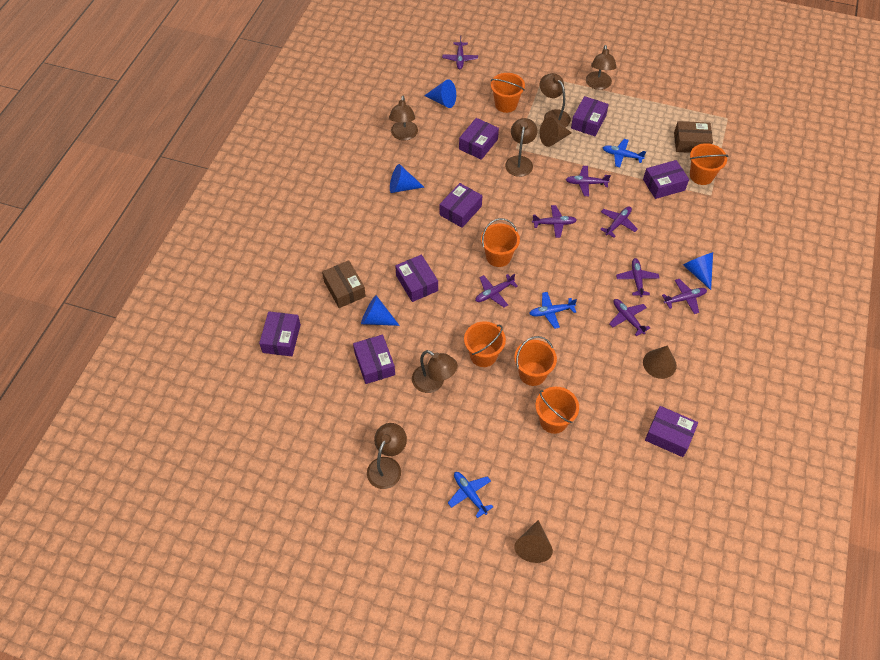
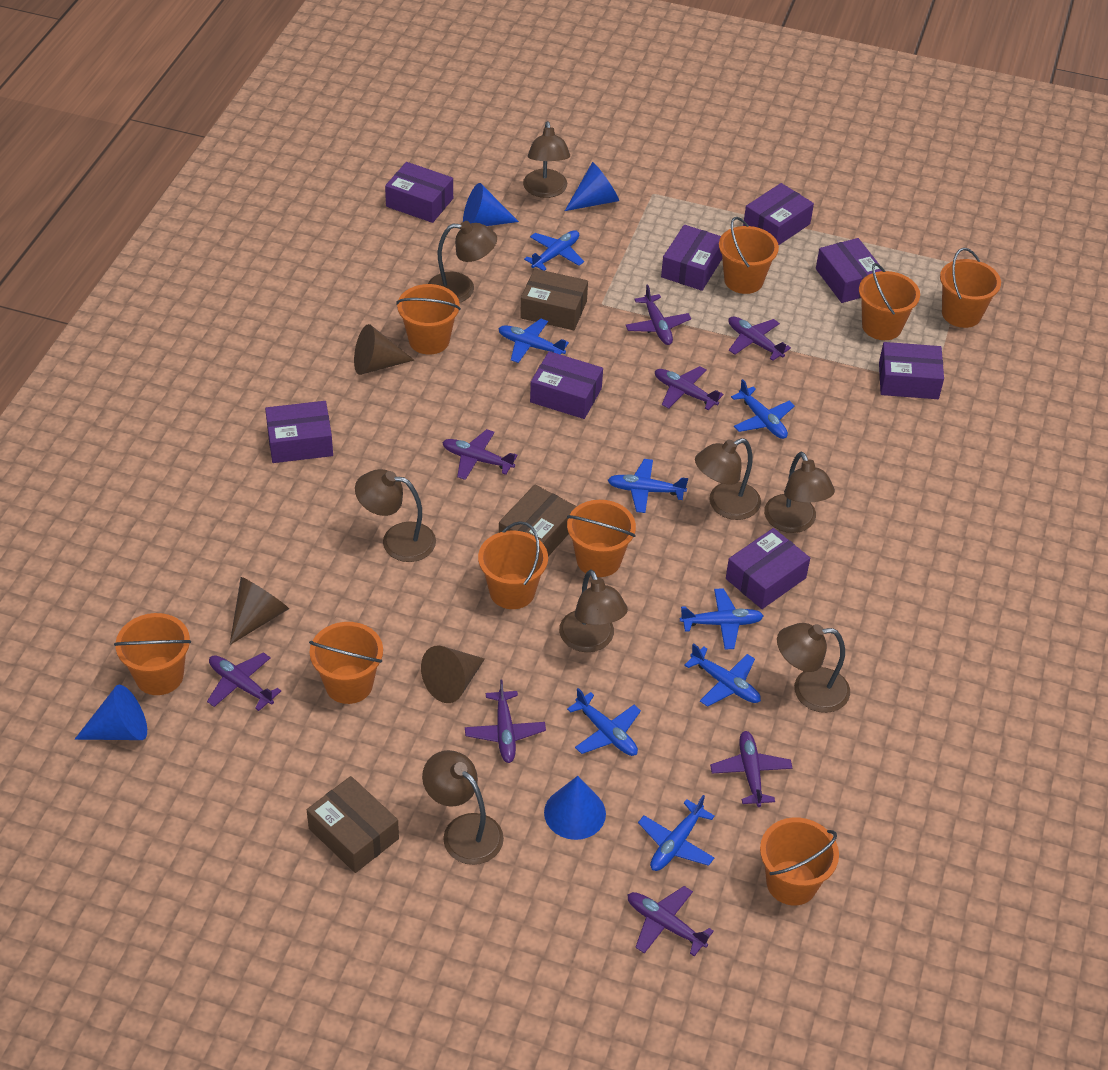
blue plane: [448,472,493,518] [529,292,577,329] [603,139,646,167] = 3 -> [498,319,569,363] [524,230,584,271] [567,688,641,756] [608,459,688,513] [638,795,715,871] [680,588,764,649] [684,643,761,707] [731,379,795,439] = 8
brown box: [322,260,366,308] [674,121,713,153] = 2 -> [307,776,399,873] [499,485,577,556] [520,269,588,330] = 3
brown lamp: [367,423,407,489] [389,96,418,141] [412,350,458,393] [505,118,537,177] [540,73,571,127] [586,45,617,90] = 6 -> [355,469,436,562] [422,750,504,865] [428,221,497,303] [523,121,570,198] [559,569,628,652] [695,438,761,520] [764,452,835,533] [777,623,850,713] = 8
orange bucket: [464,321,506,367] [481,218,520,267] [491,73,525,113] [514,336,557,386] [535,387,579,434] [690,143,728,185] = 6 -> [114,613,191,695] [309,622,383,704] [396,284,461,355] [478,521,548,609] [567,500,636,577] [719,217,779,294] [760,817,839,906] [859,263,920,340] [940,248,1001,328] = 9

